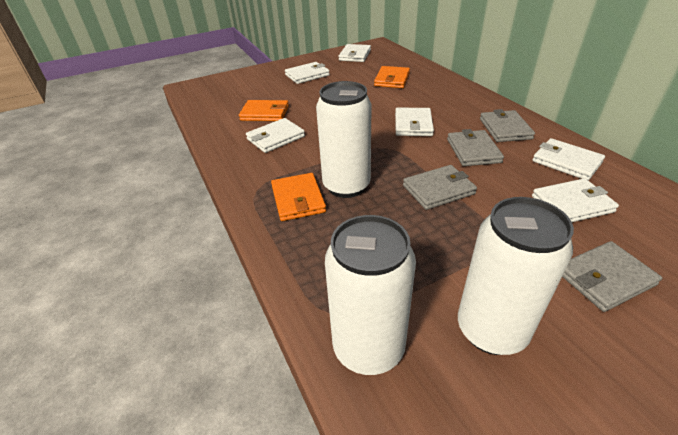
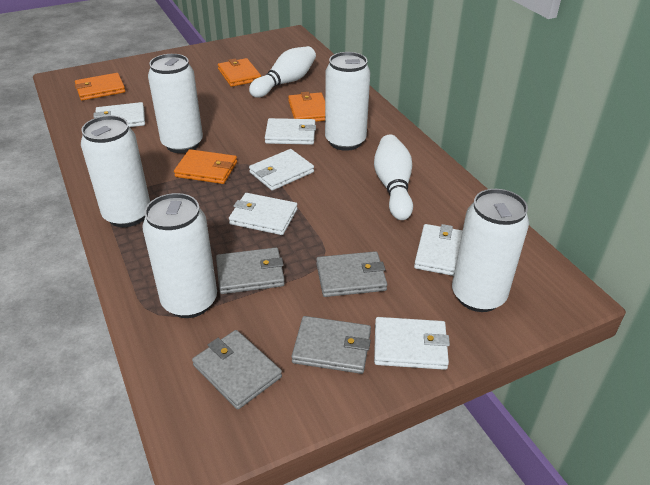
orange wallet: [239,100,289,121] [271,173,326,221] [374,66,410,88] = 3 -> [75,73,125,101] [174,149,237,184] [218,58,261,87] [288,92,325,122] = 4
white bowling pin: none = 0 -> [249,46,316,98] [374,135,413,220] = 2
white can: [316,81,372,198] [325,215,416,375] [458,197,574,355] = 3 -> [81,116,150,227] [142,193,217,318] [148,54,203,153] [325,52,370,151] [452,189,529,312] = 5

